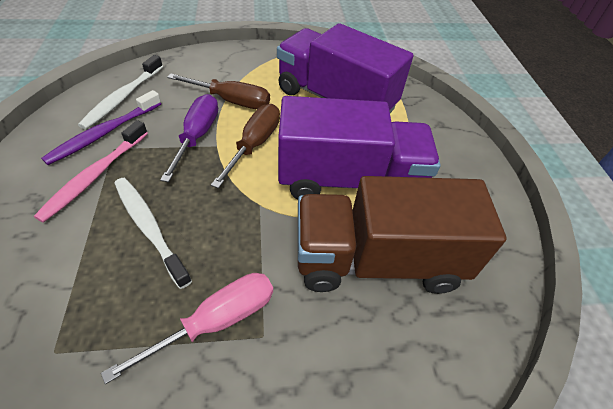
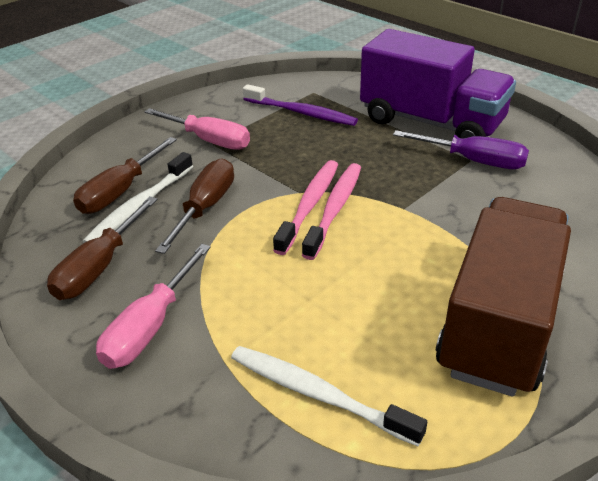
brown screwdriver: [167,74,270,109] [211,104,280,188] = 2 -> [47,196,158,300] [73,137,177,214] [155,159,234,254] = 3
pink screwdriver: [101,273,273,384] = 1 -> [96,244,211,369] [144,108,250,150] = 2
pink toothbrush: [34,120,148,223] = 1 -> [273,160,338,255] [302,163,361,260] = 2
purple truck: [277,23,413,113] [278,96,441,199] = 2 -> [360,29,516,139] = 1

